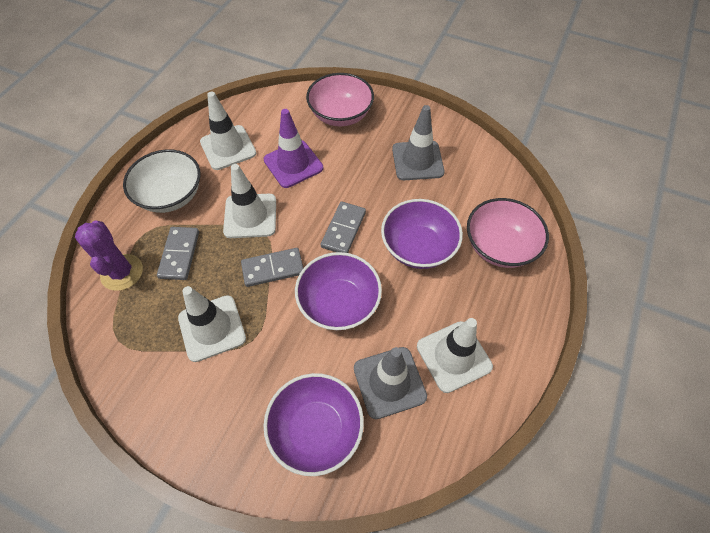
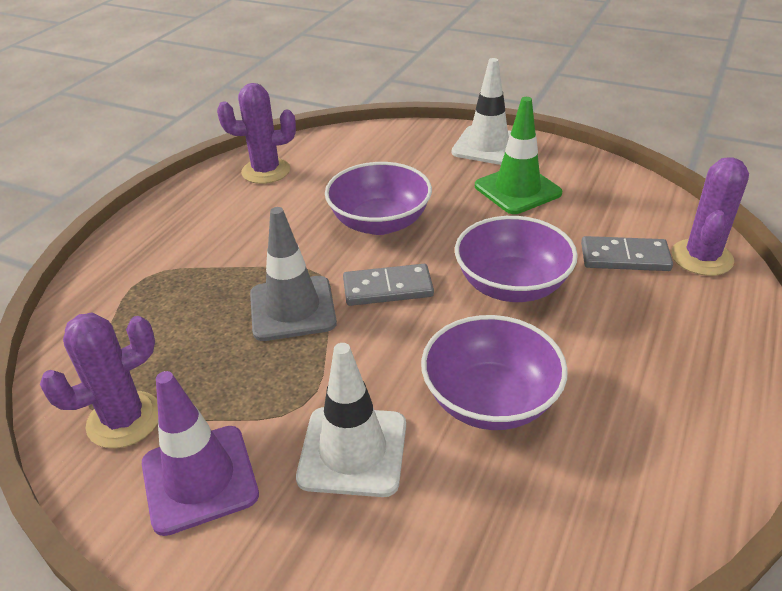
green traffic cone: none = 0 -> [475,97,562,214] = 1
grey domino: [157,227,199,280] [241,248,303,287] [321,201,366,253] = 3 -> [343,264,434,306] [581,236,673,271] = 2
grey traffic cone: [354,347,427,419] [392,105,444,180] = 2 -> [250,207,337,341] = 1
pink bowl: [306,73,374,126] [467,198,549,268] = 2 -> none = 0
purple cactus: [75,220,143,291] = 1 -> [40,312,158,448] [217,83,296,184] [671,157,749,276] = 3
white bowl: [123,150,201,213] = 1 -> none = 0
white traffic cone: [178,286,246,362] [200,92,256,170] [223,164,276,238] [417,318,493,393] = 4 -> [296,343,406,497] [452,58,511,165] = 2

